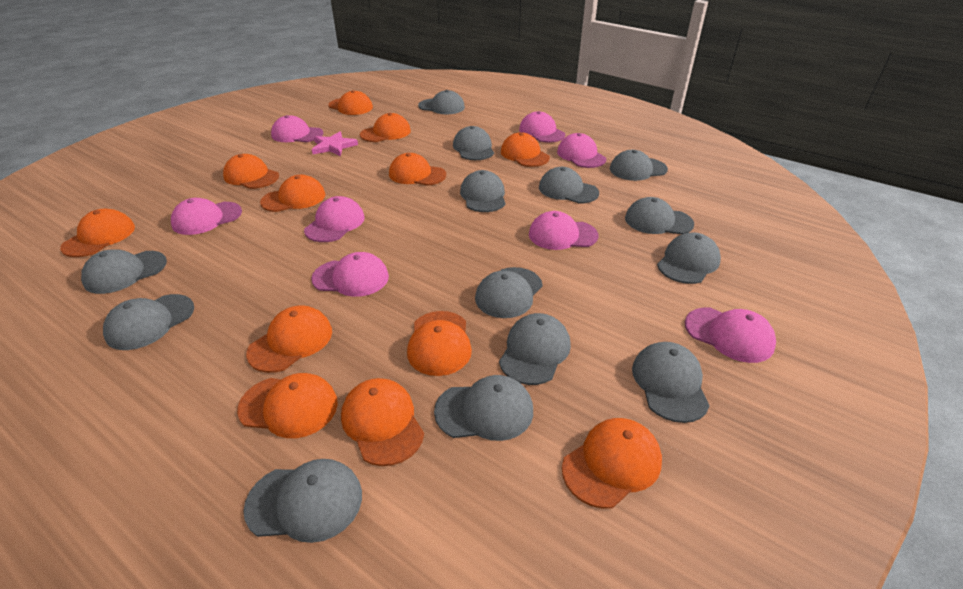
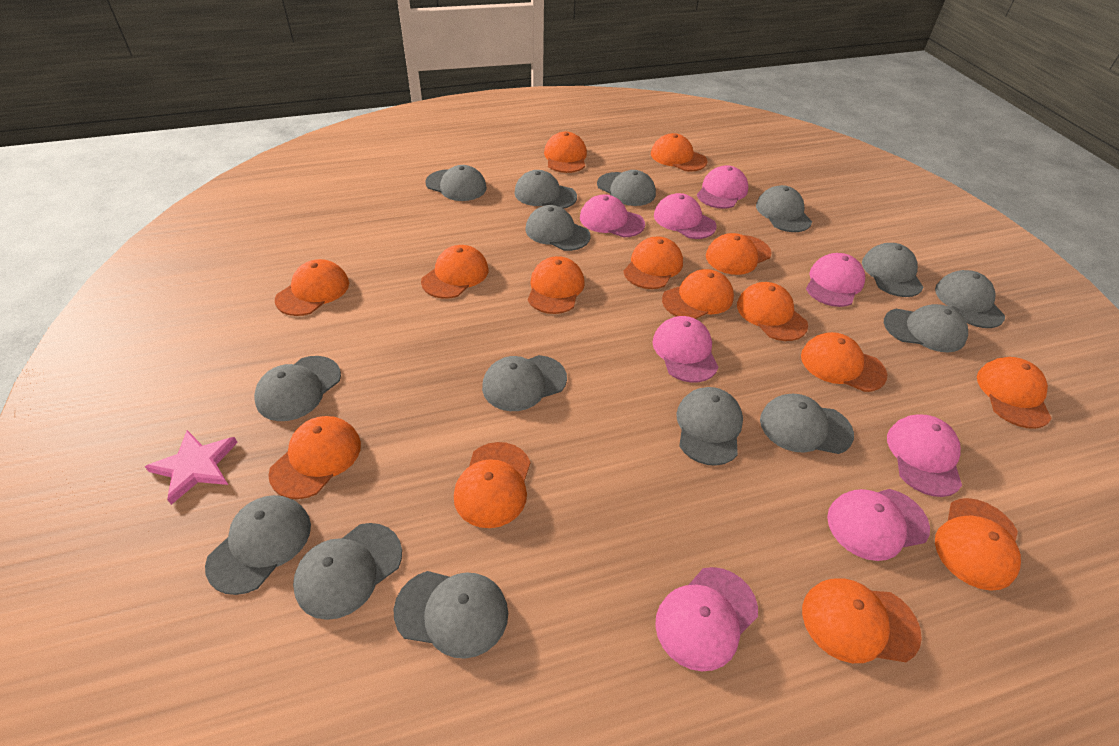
grey cap: [81,249,167,294] [103,294,194,350] [243,459,362,543] [418,90,465,115] [434,375,533,441] [453,126,494,160] [460,170,506,212] [475,267,543,318] [499,313,571,385] [539,167,599,204] [610,150,668,181] [625,197,694,234] [632,342,710,423] [657,233,721,284] = 14 -> [205,495,311,595] [254,356,341,421] [293,523,402,620] [394,571,508,659] [425,165,487,201] [482,355,567,411] [514,170,577,209] [526,205,591,251] [597,170,656,206] [676,387,743,466] [756,185,812,232] [760,394,854,454] [862,243,923,297] [884,304,968,352] [935,270,1005,328] = 15
orange cap: [60,209,135,257] [223,154,279,189] [237,373,338,438] [246,305,332,373] [260,175,325,212] [328,90,373,115] [341,378,424,466] [360,113,411,142] [389,153,446,186] [407,311,472,376] [501,132,550,167] [562,418,662,509] = 12 -> [268,416,361,499] [275,259,349,316] [421,245,488,299] [454,442,531,528] [528,256,585,314] [544,132,587,173] [624,237,683,289] [651,133,708,172] [662,269,734,319] [706,233,771,275] [737,282,808,341] [801,332,887,392] [802,578,922,663] [935,498,1021,591] [977,357,1052,429] = 15

